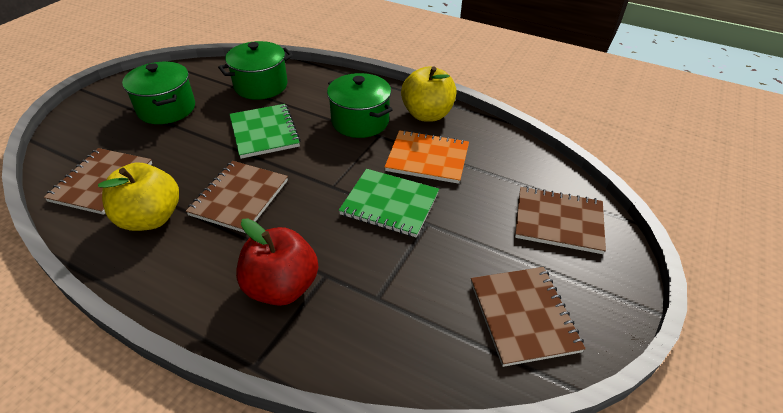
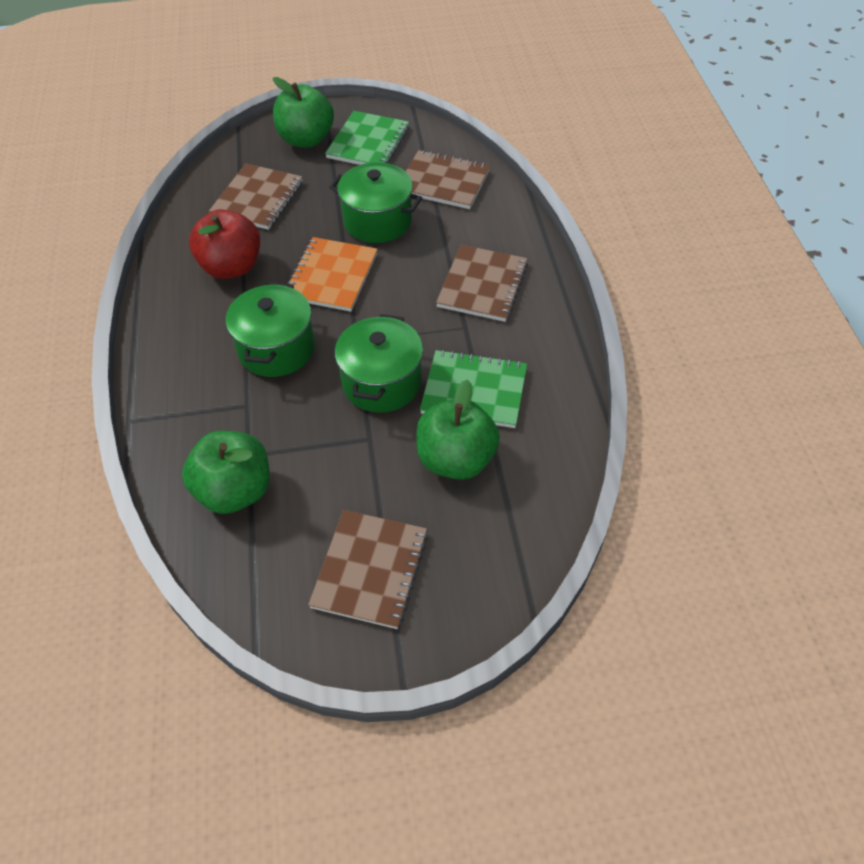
green apple: none = 0 -> [182,431,270,514] [273,77,334,147] [416,379,500,480] = 3
yellow apple: [98,163,179,231] [401,66,457,122] = 2 -> none = 0

